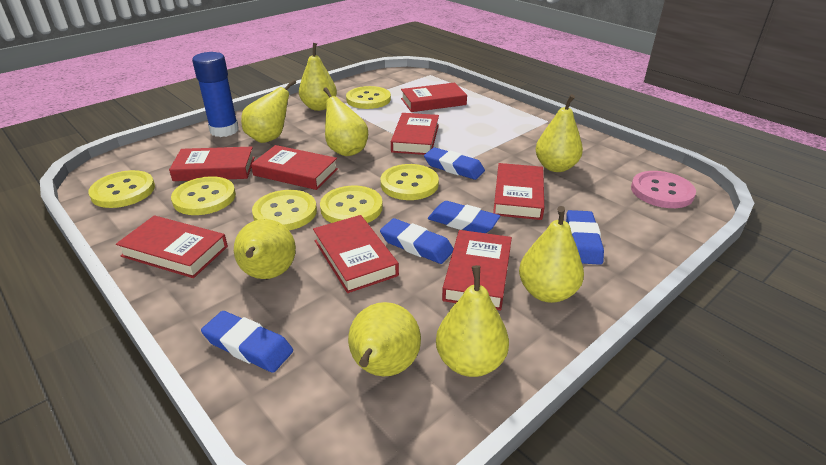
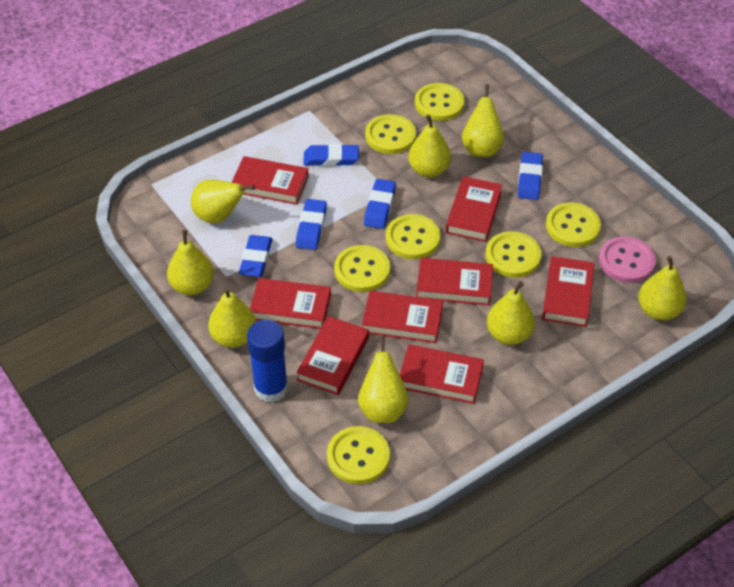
yellow button: [88,170,155,208] [171,176,236,215] [252,190,317,230] [320,186,383,223] [346,86,391,109] [381,164,439,200] = 6 -> [327,426,390,484] [334,245,390,292] [365,114,416,154] [386,214,441,259] [415,83,465,121] [485,231,542,278] [546,202,601,247] = 7

